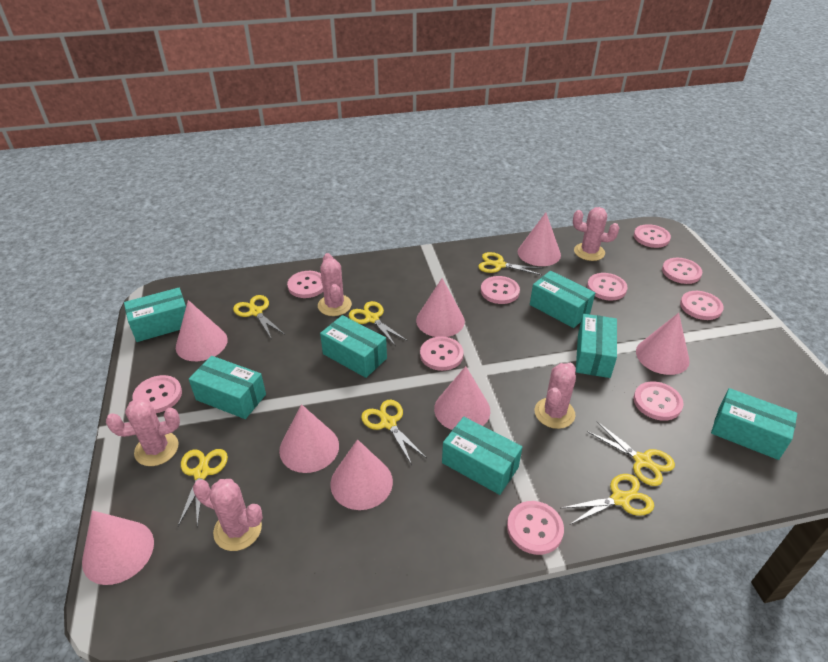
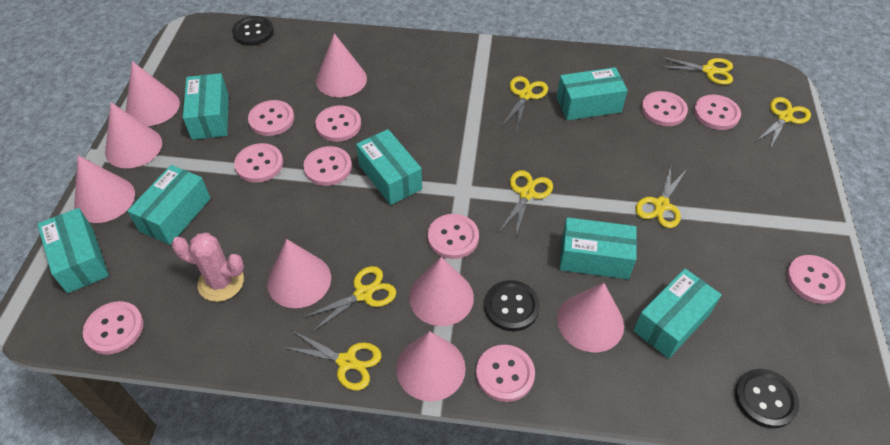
black button: none = 0 -> [232,16,274,46] [484,280,540,331] [735,369,800,428] = 3
pink cactus: [106,398,180,466] [193,479,263,551] [318,253,352,316] [535,363,576,429] [573,207,619,261] = 5 -> [172,233,244,302] = 1

